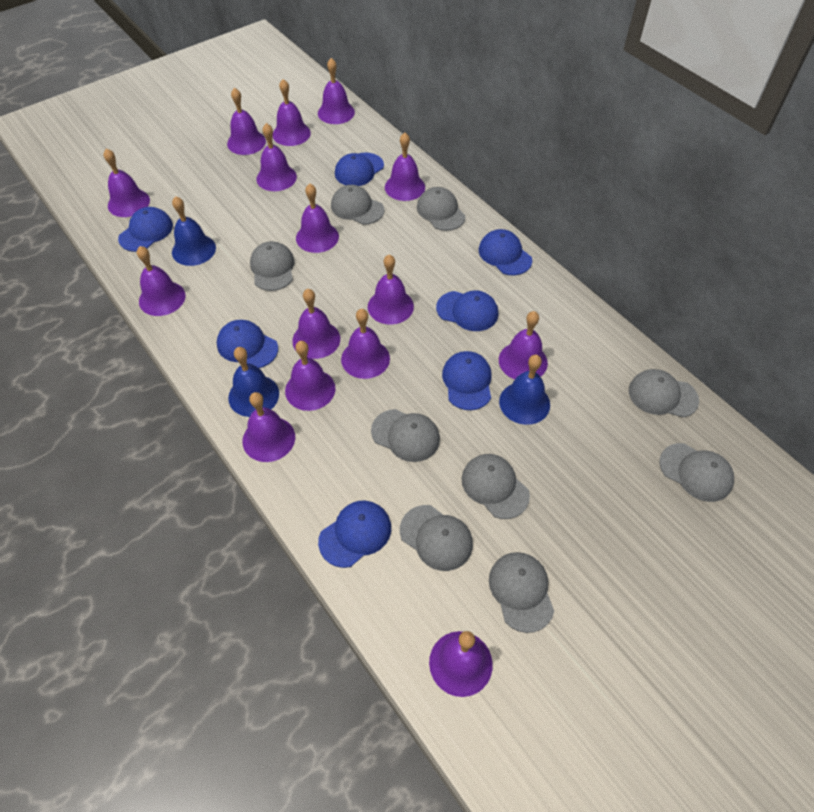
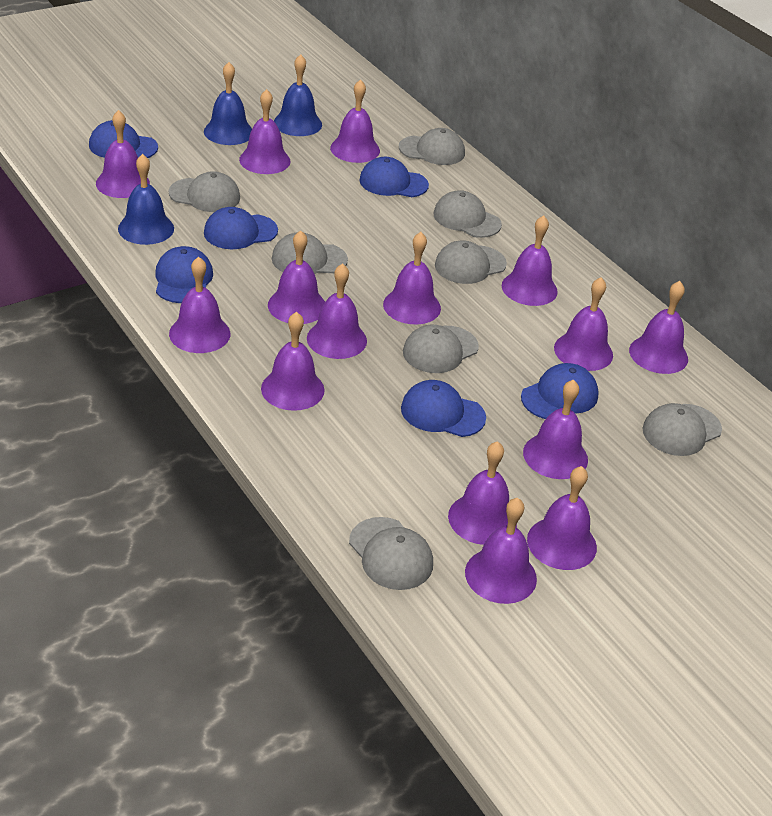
blue cap: [118,207,173,252] [217,320,278,368] [318,501,391,568] [335,153,384,186] [436,290,498,331] [442,351,491,410] [479,229,532,275] = 7 -> [89,120,158,158] [155,246,213,303] [204,207,278,249] [360,157,429,197] [401,380,486,437] [521,363,599,419] = 6
grey cap: [250,241,295,291] [331,185,384,225] [371,409,440,462] [400,505,473,571] [417,187,466,231] [462,454,530,519] [489,552,554,633] [629,369,699,417] [660,443,734,502] = 9 -> [169,171,240,212] [272,233,348,274] [349,517,433,590] [399,128,465,165] [403,325,479,373] [433,190,502,238] [435,240,507,284] [643,403,722,456] = 8

